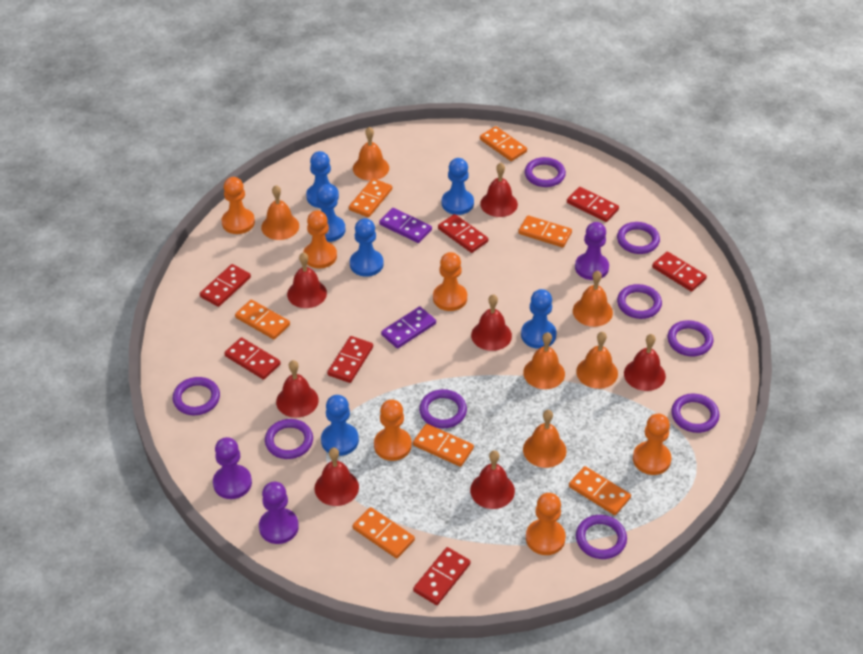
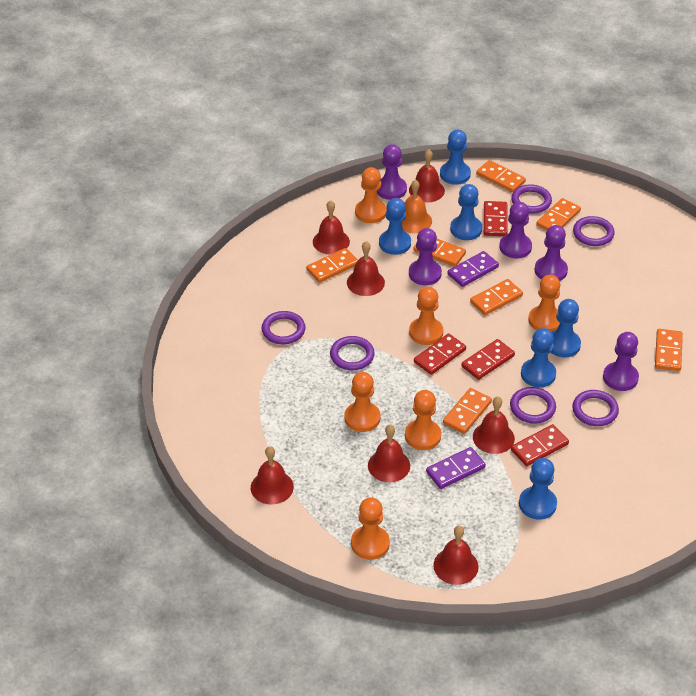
orange bell: [261,185,299,240] [353,127,389,181] [523,332,565,389] [523,410,566,468] [573,271,613,327] [576,332,618,389] = 6 -> [402,180,432,233] = 1
purple pawn: [213,437,252,499] [259,482,299,544] [575,222,609,280] = 3 -> [377,144,407,200] [409,228,442,285] [499,202,532,259] [535,225,568,281] [603,332,639,391] = 5
purple ring: [172,377,220,415] [265,419,313,459] [419,389,467,428] [525,157,566,187] [576,515,627,559] [617,222,660,254] [617,284,662,319] [668,320,713,356] [671,394,720,433] = 9 -> [262,311,305,344] [330,336,375,370] [510,387,556,424] [511,184,552,213] [572,390,619,426] [573,216,615,246] = 6
red domino: [200,264,251,307] [224,337,281,380] [327,336,373,383] [413,547,471,605] [438,214,488,253] [567,187,619,222] [652,252,707,292] = 7 -> [414,333,466,375] [461,339,515,380] [484,201,508,236] [511,424,569,466] = 4

